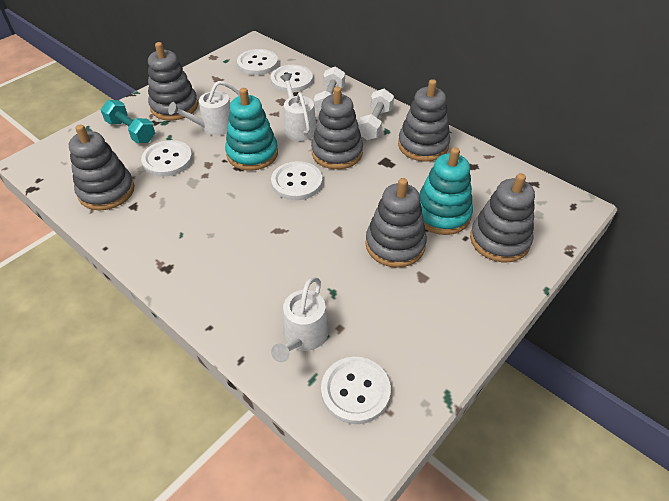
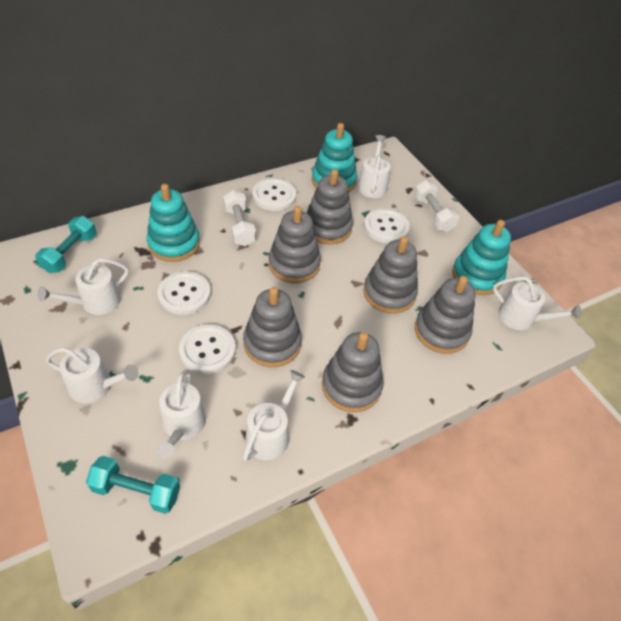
turquoise dumbbell: [101,100,155,143] = 1 -> [35,216,96,273] [86,456,180,514] = 2
turquoise stacking toy: [225,88,278,171] [419,147,473,235] = 2 -> [147,184,200,262] [312,123,357,192] [452,220,511,295] = 3
white button: [141,140,193,177] [237,49,278,75] [271,65,313,92] [271,161,322,200] [321,357,391,424] = 5 -> [157,271,211,315] [179,324,236,374] [252,178,296,211] [364,208,410,244] = 4
white watering can: [168,81,240,136] [271,277,329,362] [280,73,316,141] = 3 -> [38,258,129,315] [45,347,138,404] [156,369,206,459] [243,370,305,461] [357,135,391,198] [493,277,581,330] = 6

